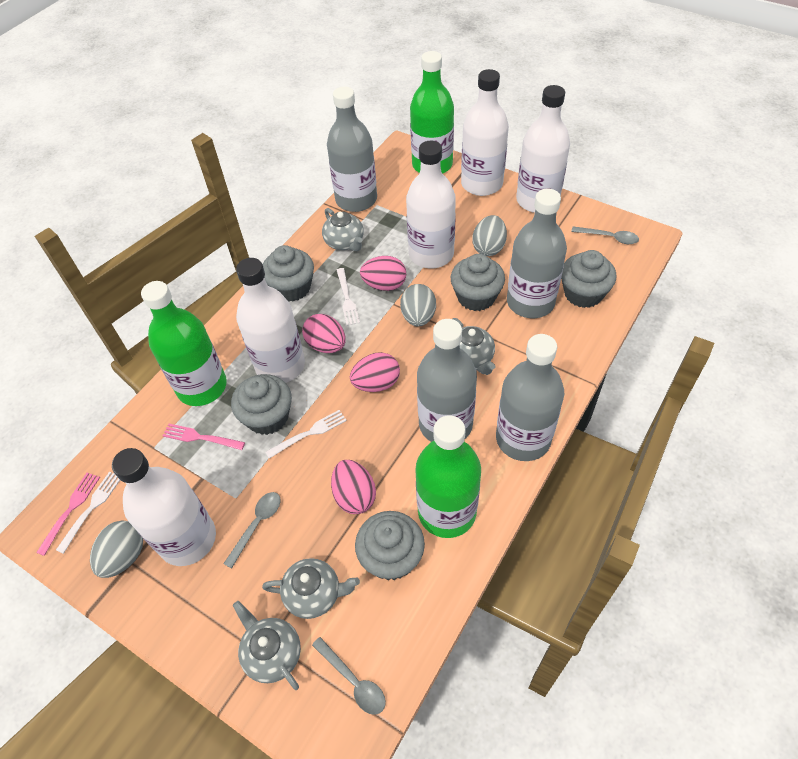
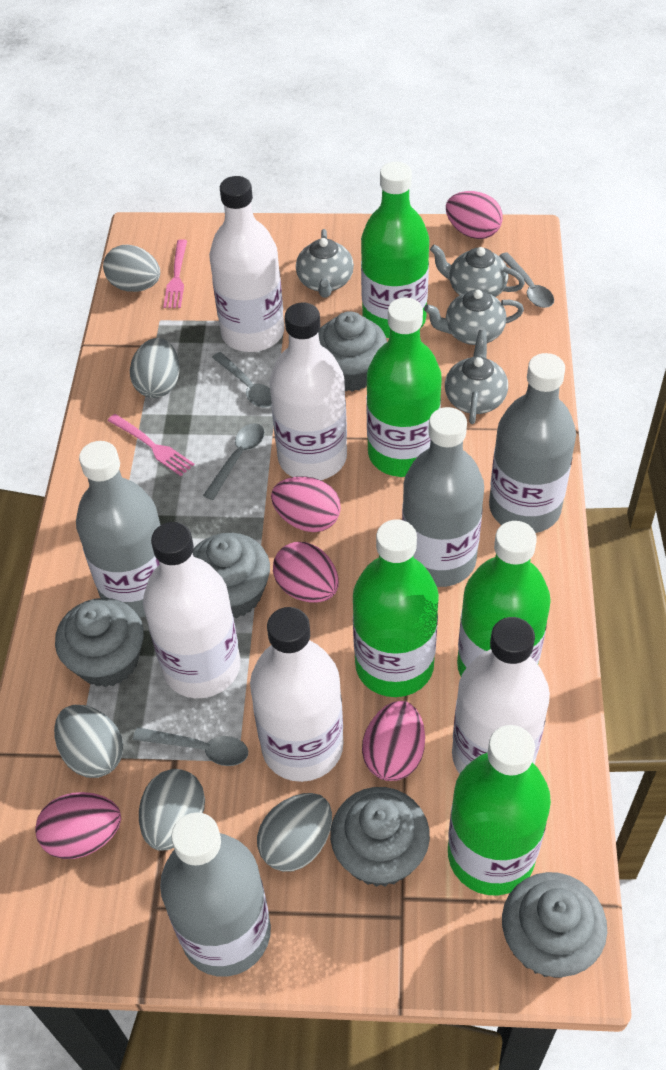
green bottle: [141,281,227,406] [410,51,454,174] [415,415,481,538] = 3 -> [353,519,439,697] [361,162,429,338] [366,298,442,477] [448,725,551,895] [457,521,551,676] = 5
grey egg: [90,520,143,578] [400,284,436,326] [472,215,507,256] = 3 -> [54,705,124,778] [103,245,160,292] [130,338,180,398] [139,769,205,851] [257,793,332,872] = 5
grey spoon: [223,492,280,569] [312,637,386,715] [571,226,639,244] = 3 -> [133,727,248,766] [203,423,265,500] [212,352,272,408] [499,252,554,308] = 4
pink egg: [302,314,346,353] [331,460,376,514] [350,352,400,392] [360,256,406,291] = 4 -> [35,792,121,859] [271,476,341,532] [273,542,339,603] [362,701,425,781] [446,191,503,239] = 5
white fork: [56,472,120,554] [266,410,347,459] [337,268,360,326] = 3 -> none = 0

